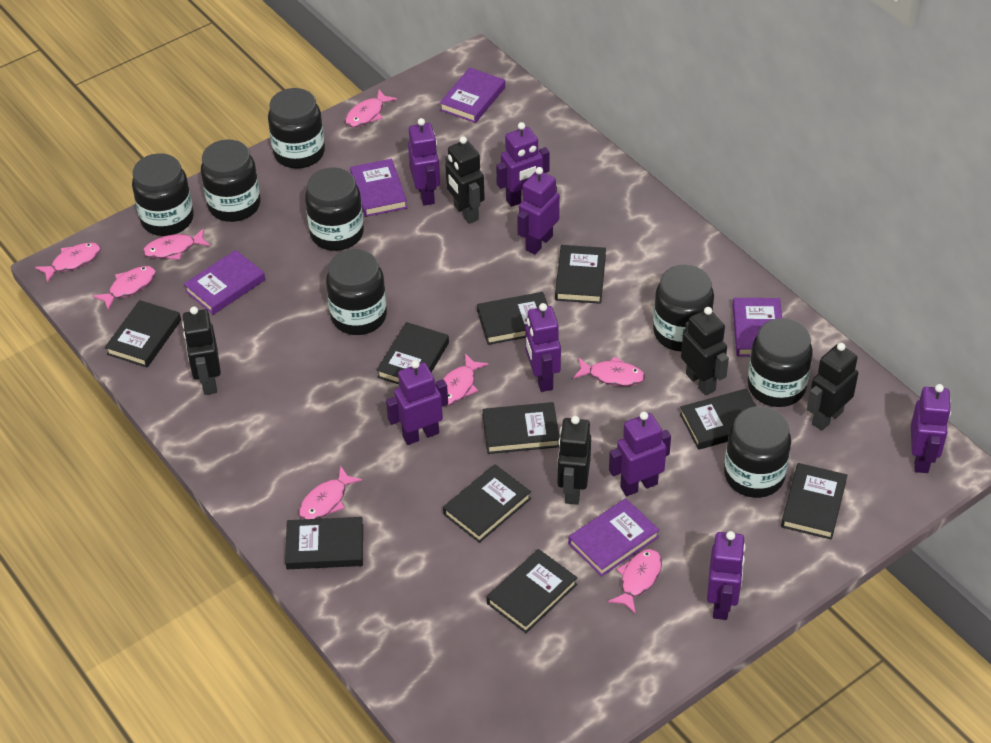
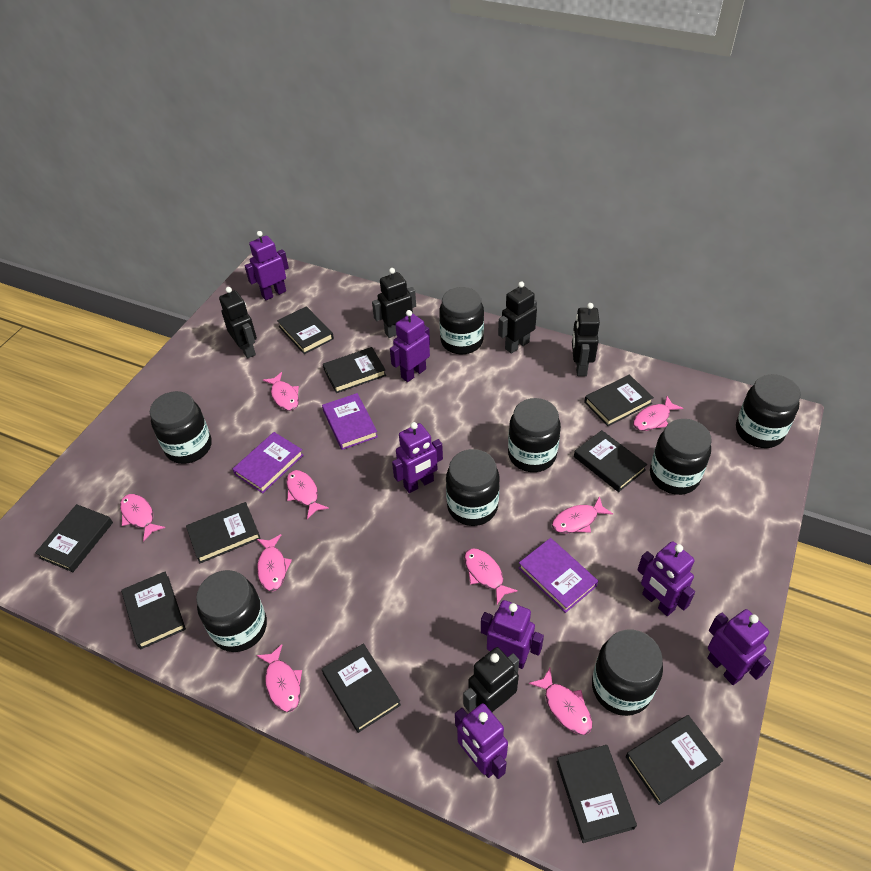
pink fish: [35,242,101,283] [93,266,156,310] [143,228,210,260] [299,466,362,519] [345,90,397,127] [443,354,488,406] [573,356,645,386] [608,549,662,614] = 8 -> [120,494,165,541] [256,644,302,712] [257,534,292,591] [263,372,299,411] [286,470,329,519] [464,548,518,604] [529,668,592,735] [552,496,613,533] [633,396,683,431] = 9
purple book: [184,250,265,315] [350,159,408,217] [439,67,505,123] [568,498,660,577] [733,298,782,357] = 5 -> [233,432,303,493] [322,393,378,450] [519,538,598,613] = 3
purple robot: [386,360,448,445] [408,118,440,206] [496,122,550,207] [517,167,560,254] [525,303,561,392] [609,411,671,496] [707,531,746,620] [911,384,951,473] = 8 -> [245,231,289,300] [390,310,430,382] [392,422,443,493] [455,703,508,779] [481,600,544,669] [637,541,695,616] [707,609,771,685] = 7

